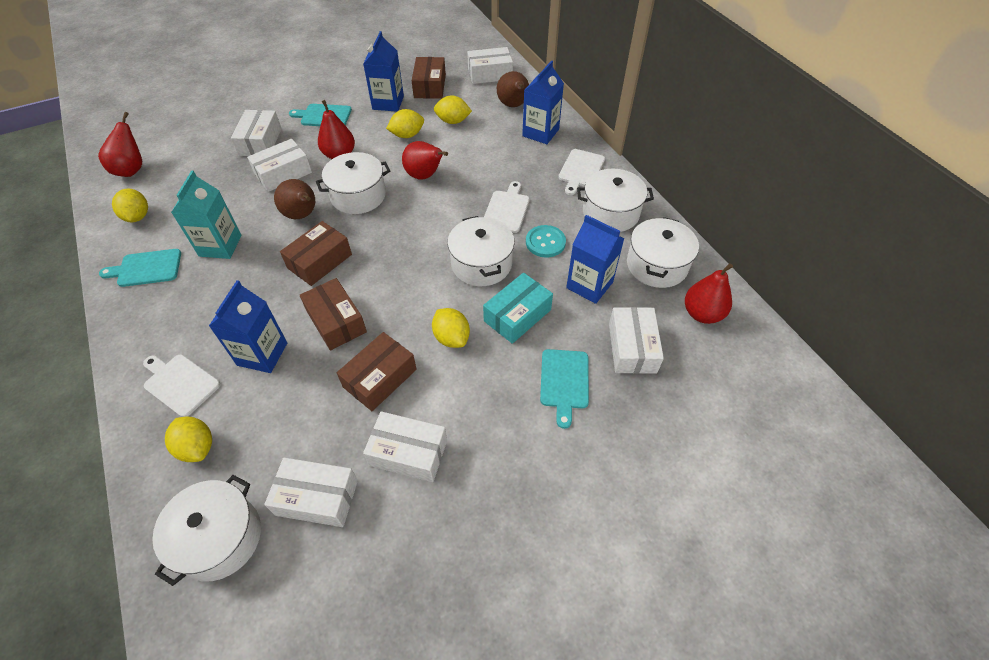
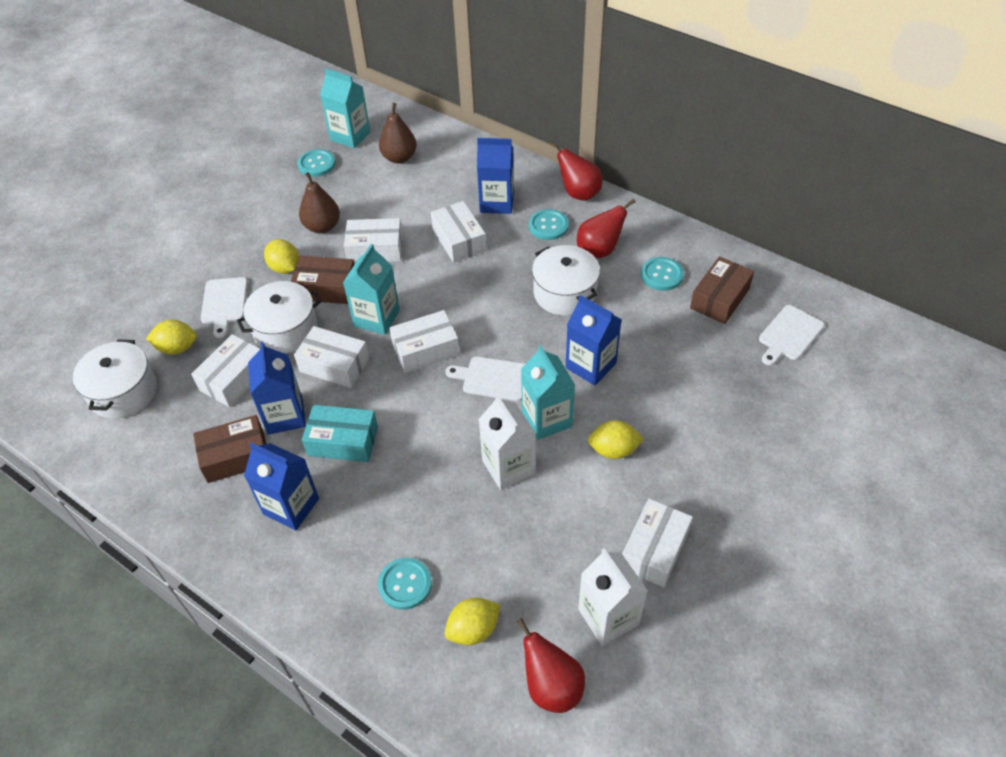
brown box: [280,221,352,286] [300,278,367,350] [337,332,417,411] [412,57,446,99] = 4 -> [193,415,266,483] [291,256,355,304] [690,256,754,324] = 3
red pear: [98,112,142,177] [318,100,355,159] [402,141,448,180] [685,263,733,324] = 4 -> [517,618,585,713] [550,141,602,201] [577,199,636,259] = 3
turquoise button: [526,225,566,257] = 1 -> [298,149,335,177] [378,558,432,610] [529,209,569,240] [641,257,684,291] = 4
turquoise carton: [171,171,242,259] = 1 -> [320,69,370,149] [343,244,400,335] [521,345,575,440] = 3
turquoise cutting board: [99,249,181,287] [289,104,352,126] [540,349,589,429] = 3 -> none = 0
white carton: none = 0 -> [478,394,536,490] [578,548,648,646] = 2
white pot: [152,475,261,586] [316,152,390,214] [447,216,514,286] [577,169,654,232] [627,217,699,288] = 5 -> [73,339,157,419] [237,281,322,354] [532,245,600,316] = 3
yellow lemon: [112,189,148,222] [165,417,212,462] [386,109,424,138] [432,308,470,348] [434,95,472,124] = 5 -> [146,320,197,355] [264,239,299,274] [445,598,500,645] [588,420,644,459] = 4

